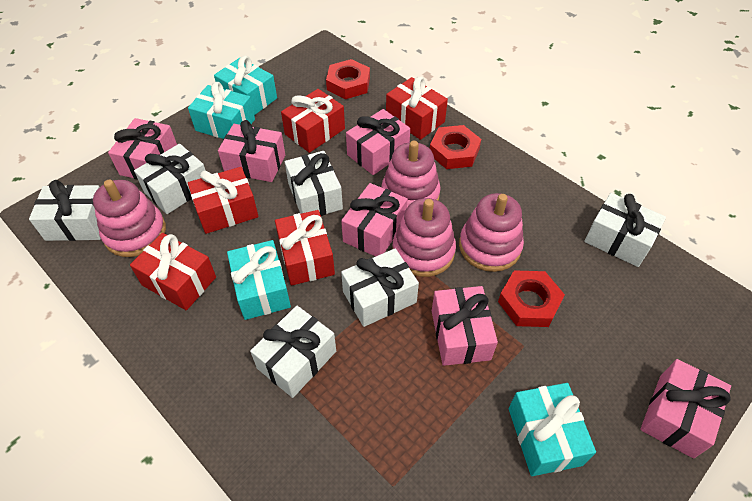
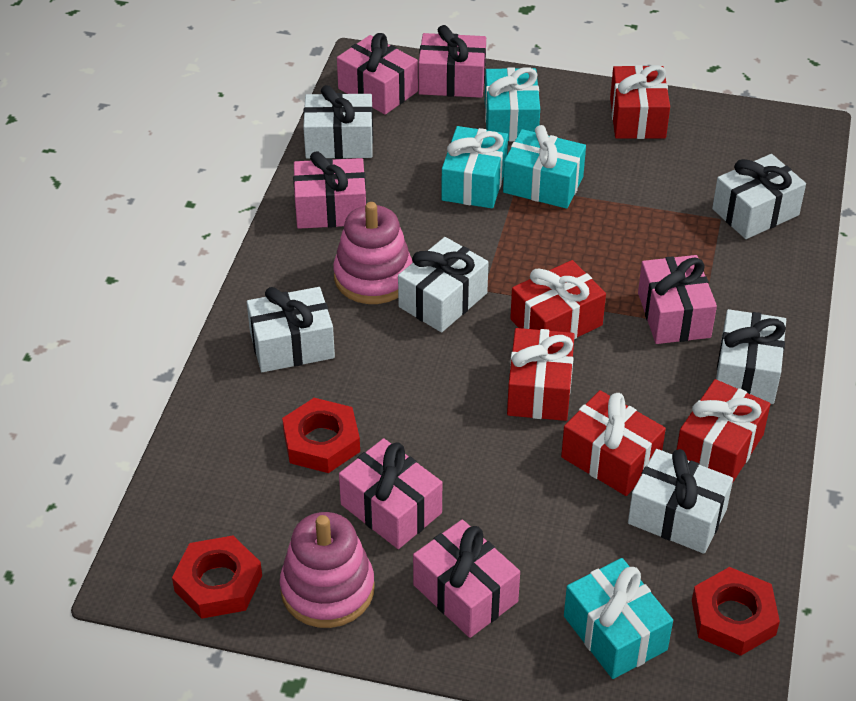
pink stacking toy: [93,180,166,257] [381,141,440,207] [392,198,456,277] [459,193,524,272] = 4 -> [280,512,374,628] [333,202,413,304] = 2

